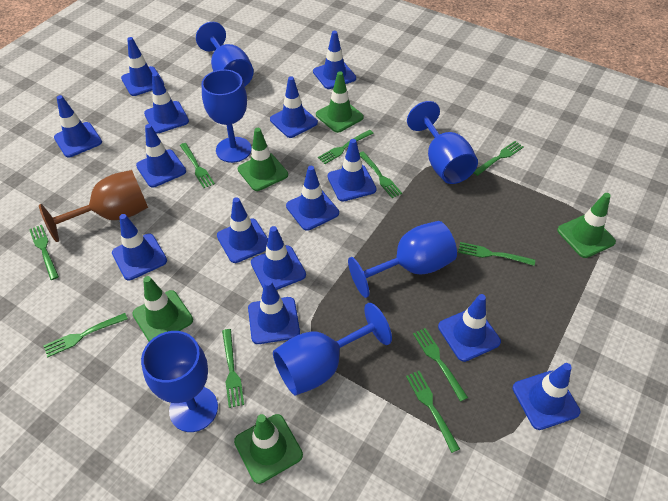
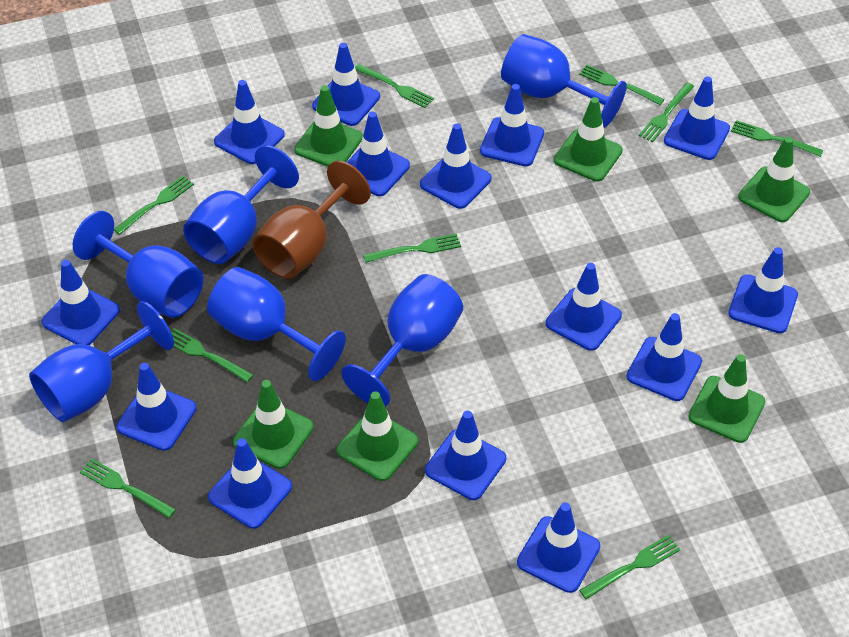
green fork: [29,225,59,280] [44,313,128,357] [180,143,215,188] [222,329,244,408] [318,130,374,164] [359,151,402,198] [406,371,460,453] [413,328,468,402] [458,242,535,266] [474,141,524,176] = 10 -> [80,458,176,518] [114,176,194,235] [171,328,253,382] [355,64,434,108] [364,233,461,263] [579,65,664,105] [579,535,681,600] [639,83,694,142] [731,120,823,157] = 9
green traffic cone: [132,276,193,341] [234,414,303,484] [238,128,288,191] [316,71,364,133] [557,193,616,258] = 5 -> [233,380,314,469] [294,85,363,167] [337,391,418,481] [554,97,623,182] [688,354,765,443] [738,137,810,222] = 6

